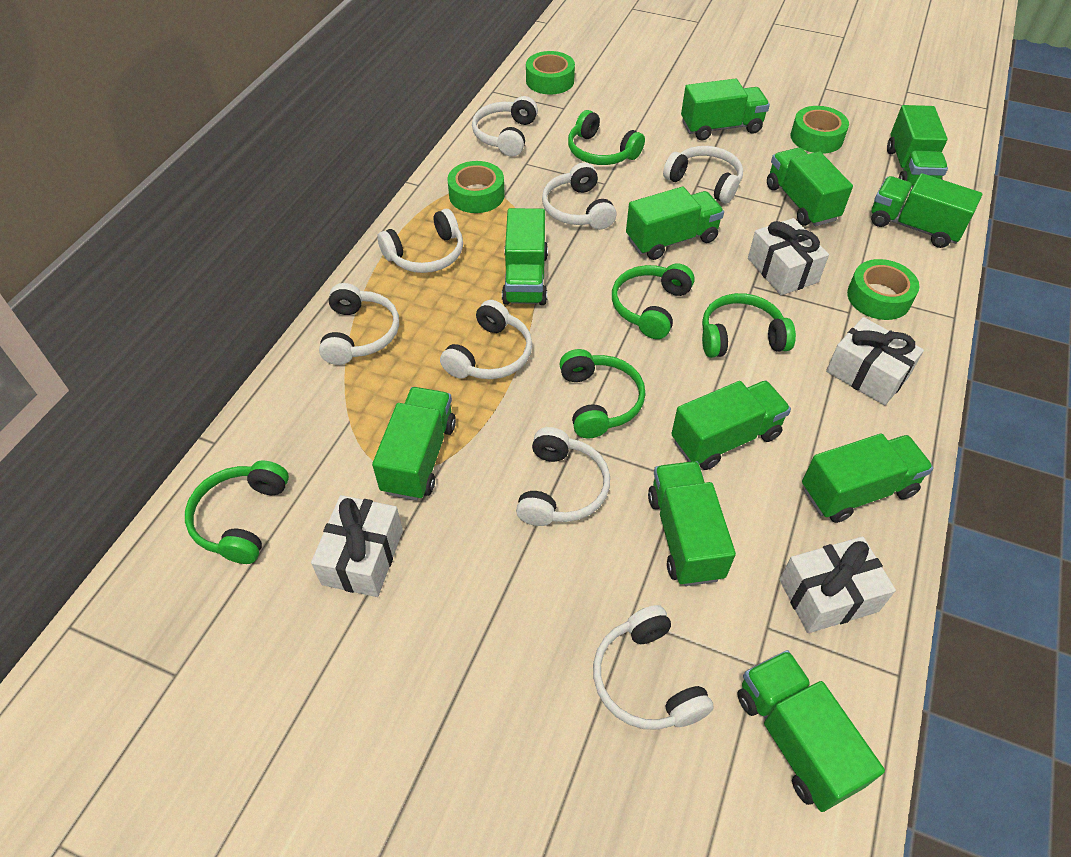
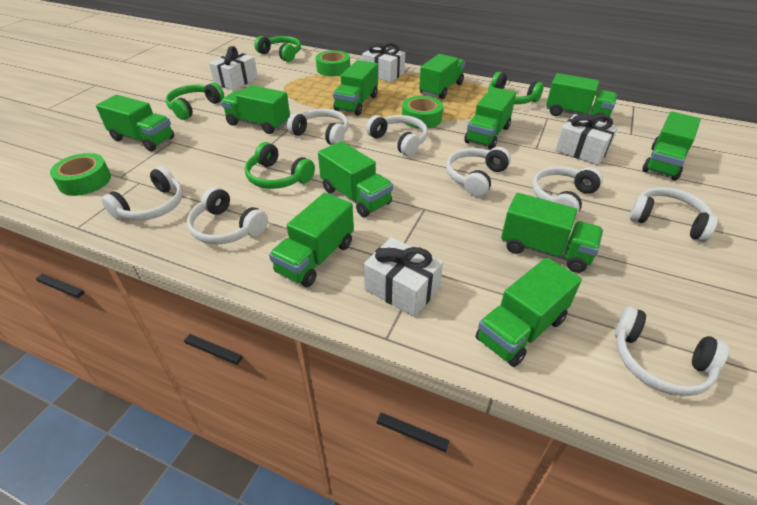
green headphones: [185,460,289,564] [560,349,645,438] [568,110,645,165] [612,263,695,339] [702,293,796,358] = 5 -> [166,82,224,120] [245,142,315,189] [254,36,301,62] [488,72,544,104] = 4
green tape: [447,161,505,213] [526,51,575,95] [791,106,849,154] [847,259,919,320] = 4 -> [50,153,111,196] [316,50,350,76] [402,96,443,129] = 3

